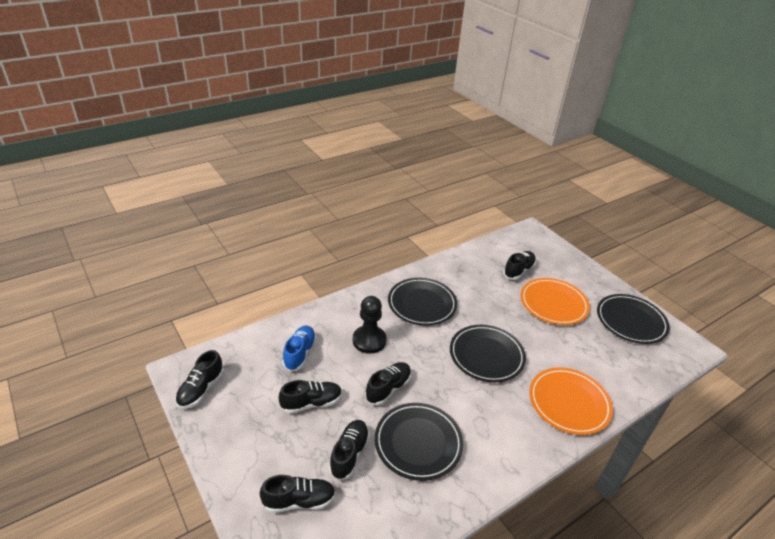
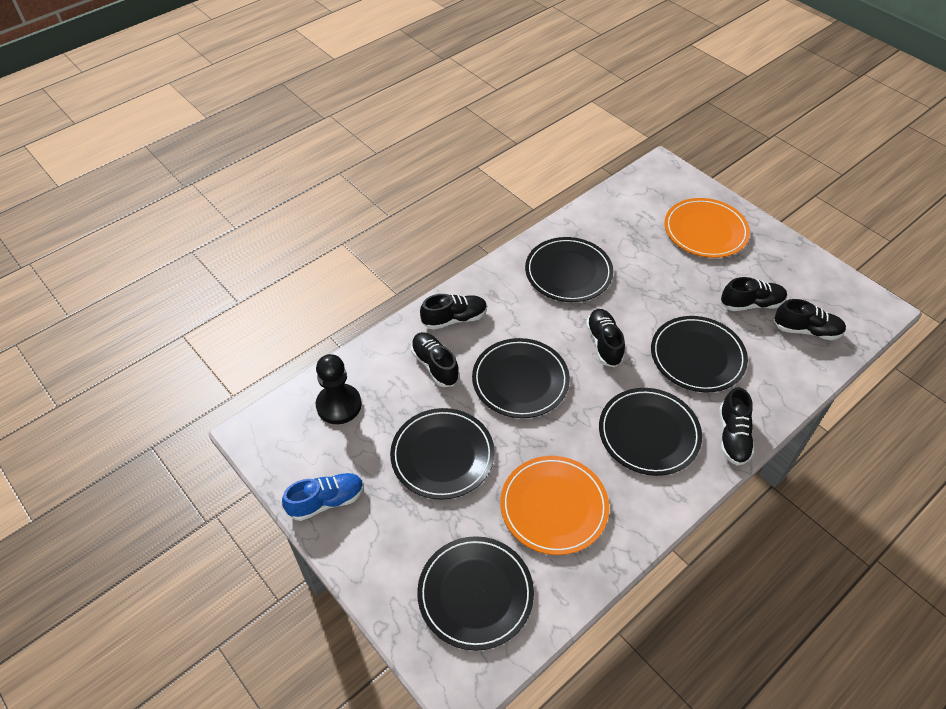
black plate: [375,403,463,481] [388,278,457,326] [450,325,526,382] [597,294,670,344] = 4 -> [390,408,495,500] [417,536,534,651] [472,338,570,418] [525,237,613,302] [599,388,702,476] [651,316,748,392] = 6

